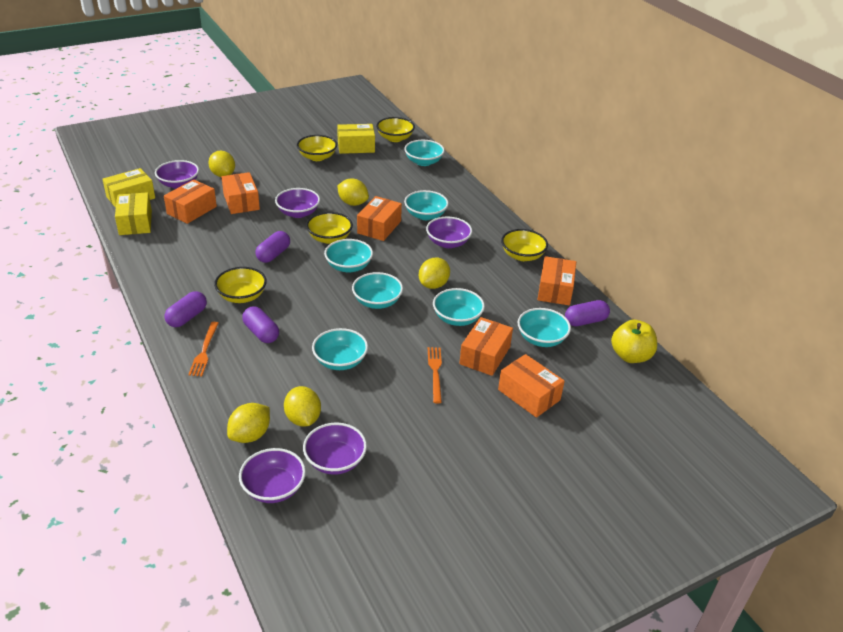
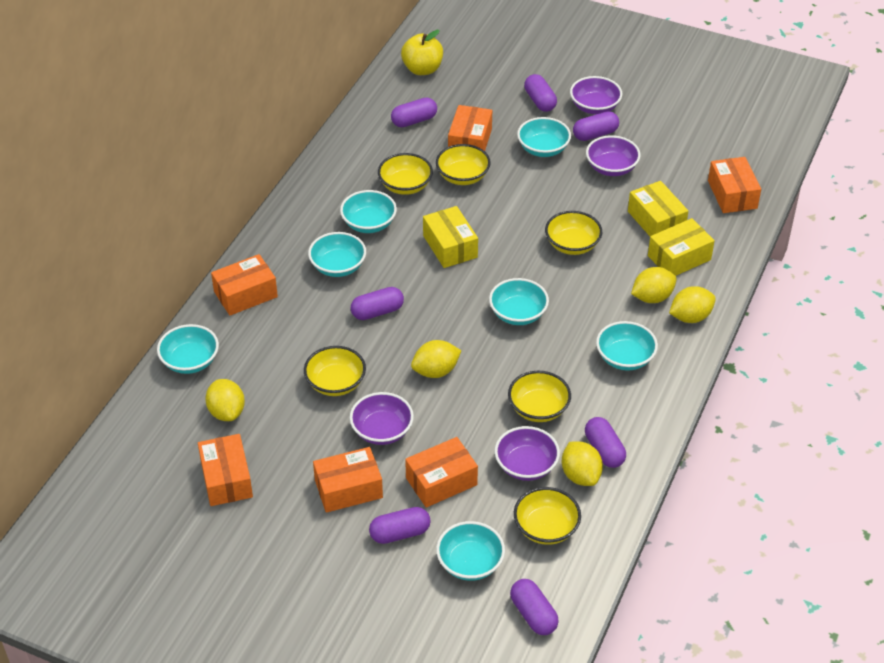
orange fork: [188,322,219,376] [428,347,442,403] = 2 -> none = 0
purple bowl: [155,160,199,189] [239,448,306,503] [275,188,320,218] [303,422,367,475] [426,217,472,248] = 5 -> [350,392,414,445] [495,426,560,481] [570,76,622,114] [586,135,641,176] = 4
purple capsule: [165,291,207,327] [242,306,279,343] [255,231,290,263] [565,300,610,326] = 4 -> [350,287,404,320] [369,507,431,544] [391,97,437,127] [510,579,559,635] [524,74,557,112] [573,111,619,141] [585,417,626,468] = 7
yellow bowl: [214,267,267,303] [297,135,337,161] [306,212,353,244] [376,117,415,142] [501,229,548,261] = 5 -> [304,346,366,396] [378,153,433,195] [436,144,491,185] [508,371,571,422] [514,487,581,545] [545,211,602,255] = 6

